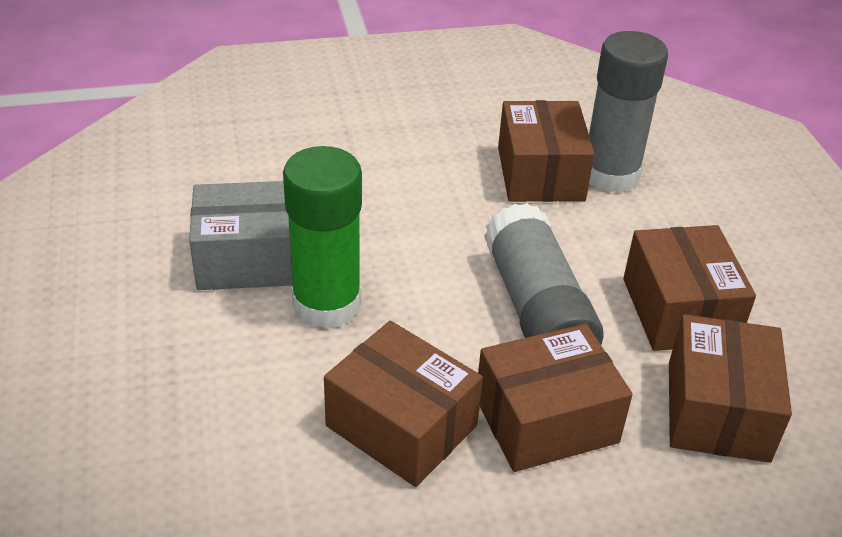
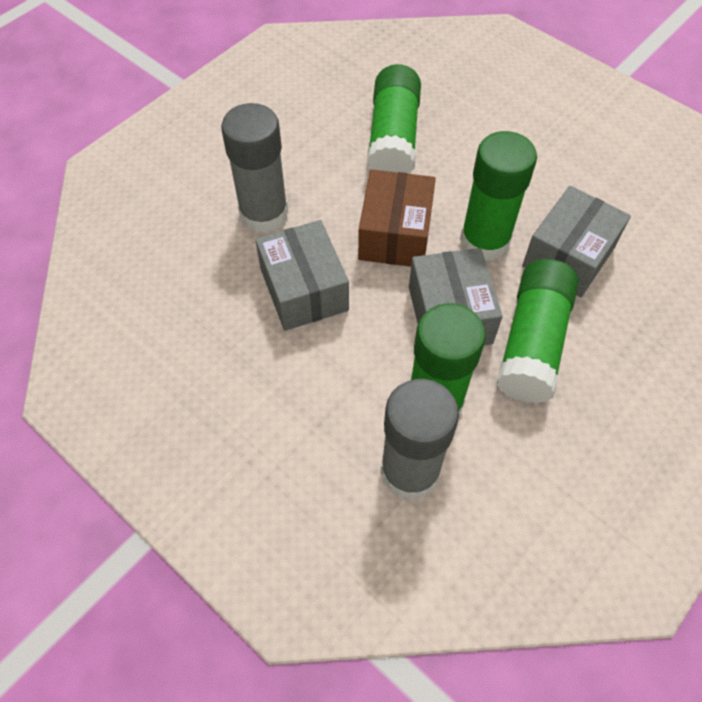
brown box: [324,321,483,487] [478,324,633,472] [498,100,594,202] [623,225,756,351] [669,314,792,463] = 5 -> [358,169,436,267] = 1
green glue stick: [283,146,362,329] = 1 -> [367,64,421,174] [411,303,486,417] [460,131,537,261] [496,259,578,404] = 4
grey box: [189,181,293,290] = 1 -> [255,220,349,331] [409,248,503,345] [522,186,631,297] = 3

